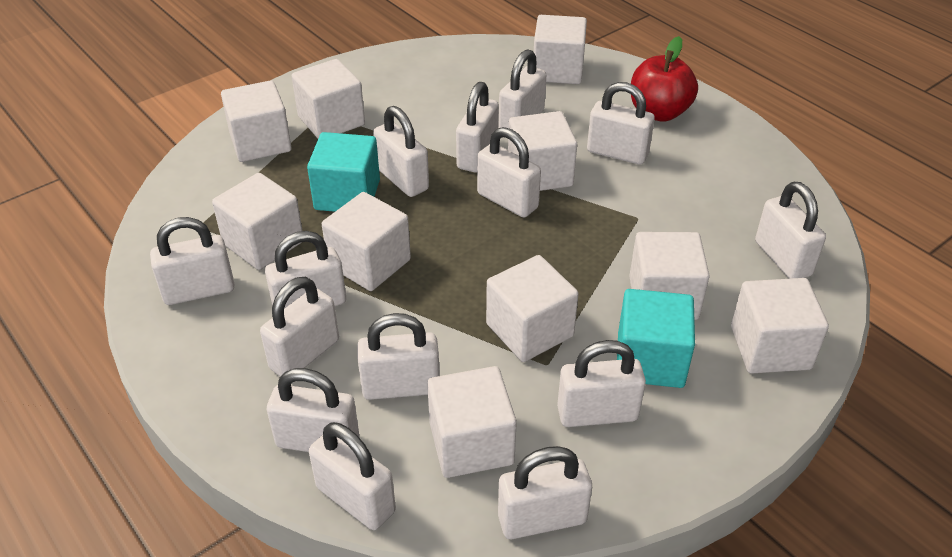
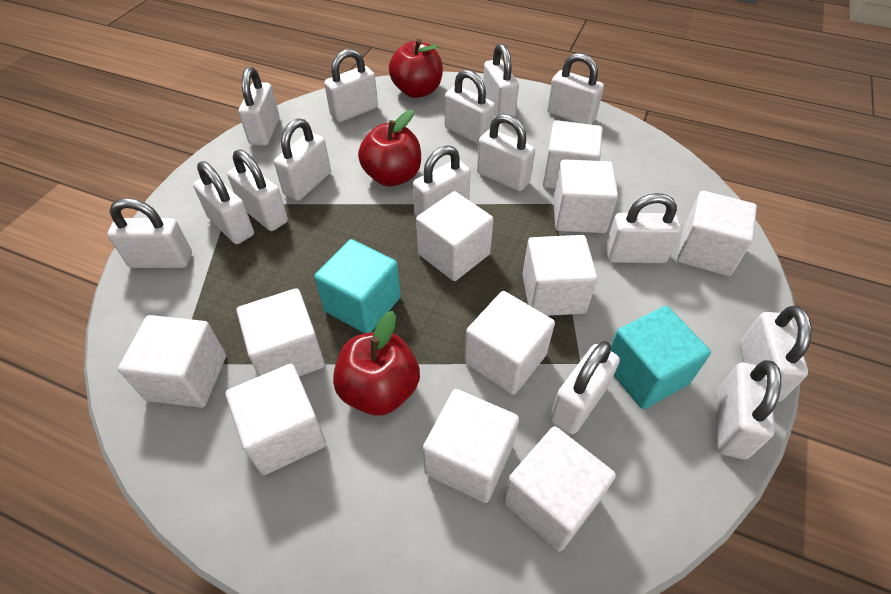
red apple: [631,36,698,122] = 1 -> [333,311,420,416] [358,110,421,186] [389,39,443,98] = 3
white cube: [212,173,303,270] [221,80,292,162] [292,59,365,138] [322,192,411,291] [427,366,517,478] [486,255,579,362] [508,111,577,191] [534,15,587,84] [629,232,710,320] [731,278,829,374] = 10 -> [118,315,226,408] [225,364,326,475] [237,288,325,376] [416,191,494,281] [423,389,519,503] [465,291,555,395] [503,426,616,551] [522,235,598,316] [543,120,603,189] [553,159,618,233] [676,191,757,276] = 11
white padlock: [150,217,235,305] [260,277,339,377] [265,231,346,309] [267,368,359,452] [309,422,396,530] [357,313,440,400] [373,106,429,197] [456,82,499,172] [477,127,541,217] [498,446,592,539] [499,49,546,128] [557,340,646,427] [587,82,655,165] [755,182,826,279] = 14 -> [107,198,192,268] [193,161,254,244] [227,149,288,231] [238,67,279,146] [274,118,331,201] [324,49,378,122] [413,145,471,217] [445,69,495,144] [477,114,535,192] [483,43,519,117] [547,53,604,125] [550,341,620,434] [605,193,681,263] [716,360,781,460] [740,306,812,402] = 15

